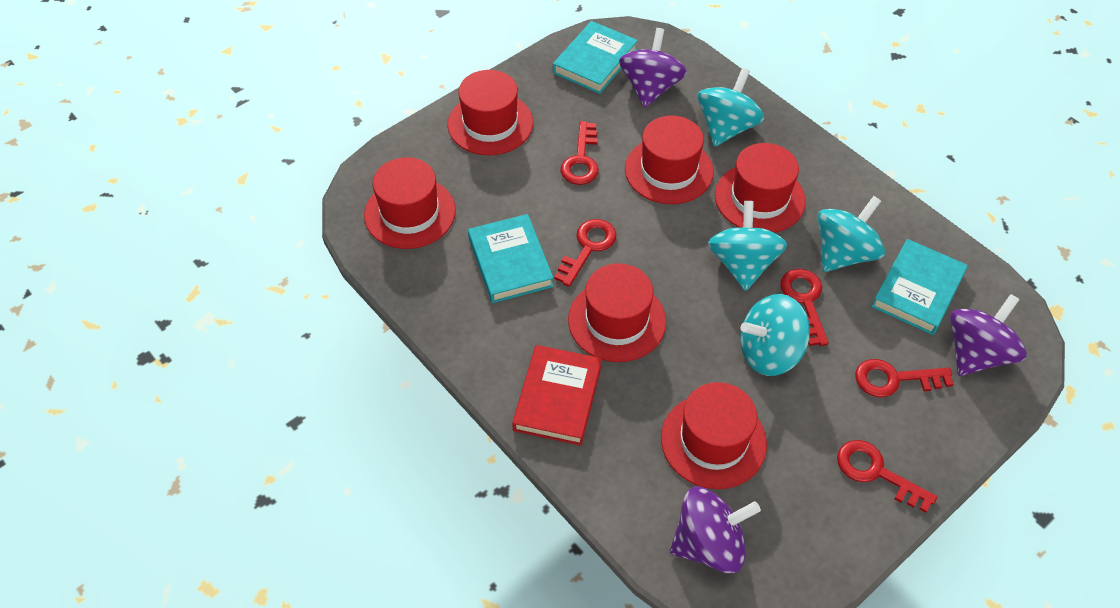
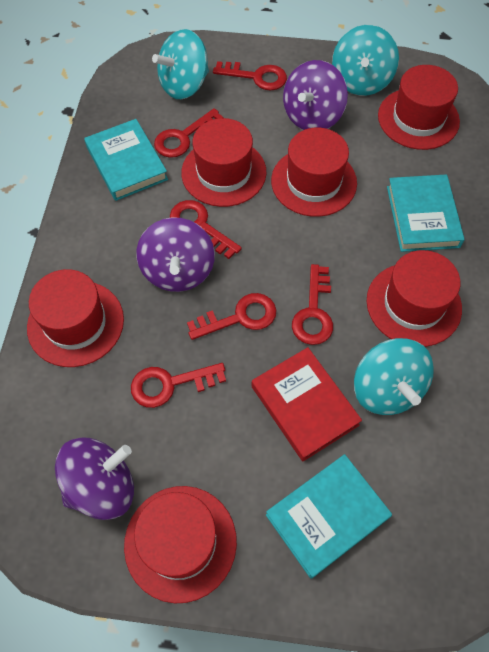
red key: [554,219,617,287] [560,121,599,185] [780,269,829,346] [837,440,937,513] [855,359,954,397] = 5 -> [131,363,226,408] [154,108,223,158] [170,200,242,259] [187,293,277,340] [213,61,287,91] [292,264,333,345] = 6
turquoise spinning top: [698,68,764,147] [708,201,787,291] [740,294,810,376] [818,196,885,272] = 4 -> [152,29,209,99] [332,25,399,96] [354,338,434,415] = 3

